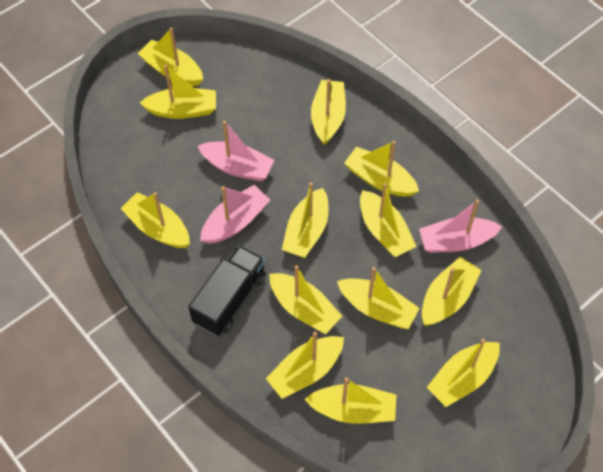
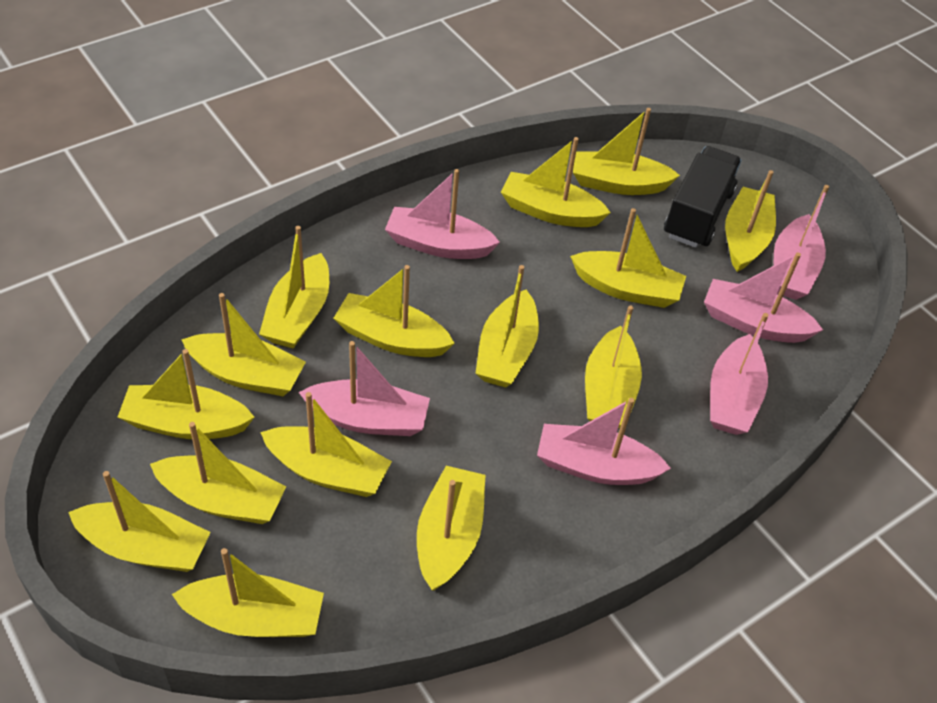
pink boat: [198,121,275,181] [200,185,270,244] [419,199,502,253] = 3 -> [298,341,430,436] [385,169,500,259] [537,398,671,485] [704,252,823,343] [710,313,768,435] [774,185,829,300] = 6
yellow boat: [120,192,190,248] [138,27,203,86] [140,65,216,119] [266,332,344,399] [269,265,342,334] [282,182,328,258] [305,377,396,424] [311,79,346,145] [337,267,420,329] [344,141,419,197] [360,183,417,257] [422,257,482,326] [427,339,500,407] = 13 -> [68,471,211,572] [118,349,254,439] [150,422,287,524] [172,548,324,637] [181,293,306,396] [259,226,329,349] [260,392,392,497] [333,265,455,357] [417,466,485,591] [475,265,539,388] [501,137,611,227] [570,208,686,308] [573,108,680,195] [585,305,642,428] [725,170,776,272] = 15

